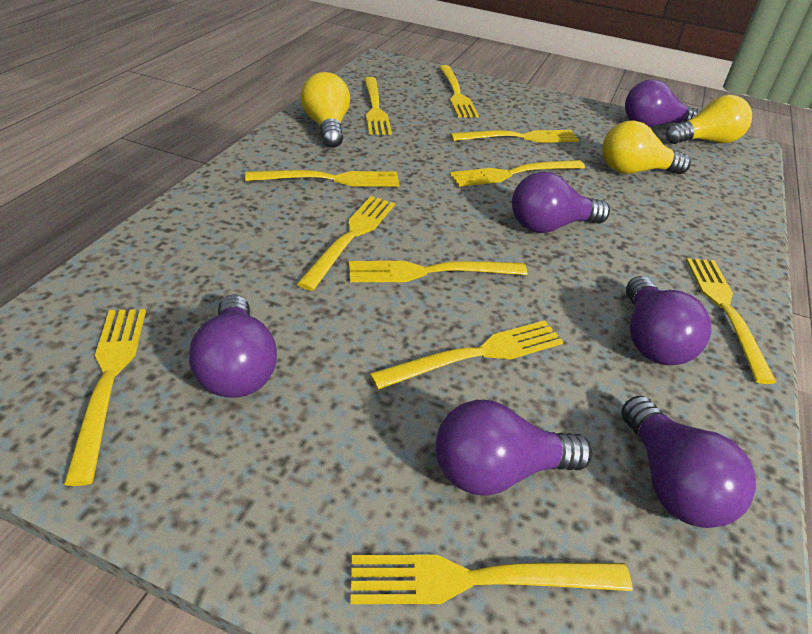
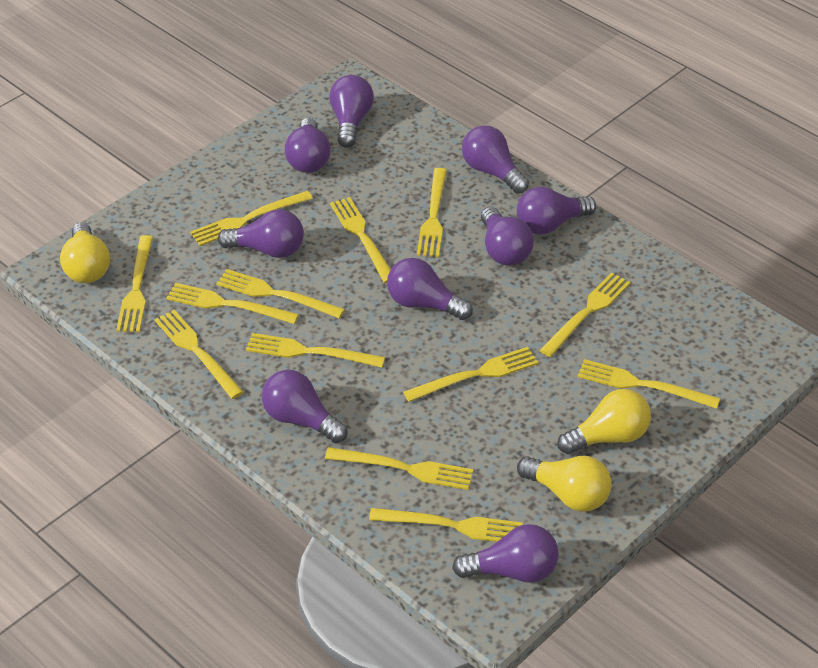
purple light bulb: [189,295,277,398] [436,400,592,495] [512,172,610,233] [621,396,756,528] [625,80,700,127] [626,276,711,365] = 6 -> [218,209,304,258] [262,370,347,443] [285,118,331,173] [329,75,374,148] [387,258,473,320] [452,524,559,583] [462,125,529,194] [481,207,534,266] [517,187,596,235] = 9
yellow fork: [64,309,146,486] [245,170,400,187] [297,196,395,291] [349,261,528,282] [351,555,633,604] [364,77,392,135] [370,320,563,390] [439,65,479,118] [450,130,579,143] [450,160,585,187] [686,258,777,384] = 11 -> [116,235,153,332] [154,310,244,399] [166,283,299,324] [190,191,313,246] [216,269,345,318] [246,333,385,368] [325,447,473,490] [330,197,391,283] [369,508,523,542] [403,347,539,402] [417,168,447,257] [539,272,630,357] [577,359,720,409] = 13

